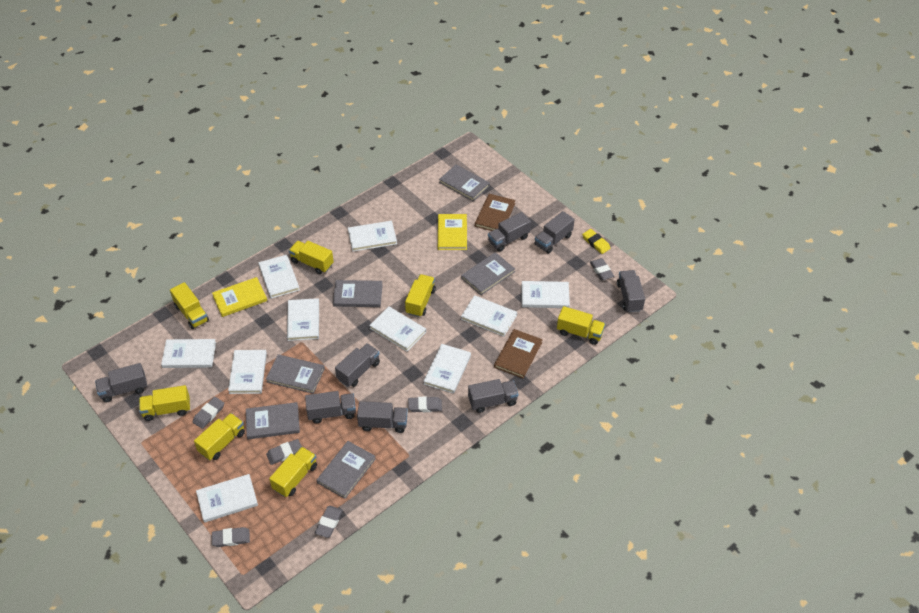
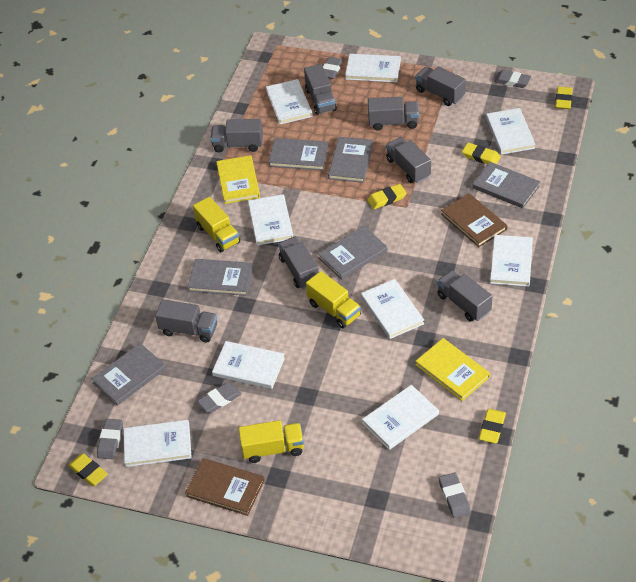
grey eraser: [193,397,224,429] [212,527,250,547] [266,439,302,465] [315,506,343,538] [408,397,442,412] [590,258,614,280] = 6 -> [97,419,123,459] [197,382,241,413] [323,57,343,79] [439,472,471,518] [494,70,531,88] = 5
white book: [161,339,216,368] [196,474,258,523] [228,350,267,394] [258,255,300,299] [287,298,319,341] [348,221,397,252] [369,306,426,352] [423,344,471,394] [461,295,517,337] [521,281,570,308] = 10 -> [123,420,192,467] [212,341,285,389] [248,194,293,245] [266,79,313,124] [345,54,401,82] [361,279,424,339] [362,385,439,450] [486,108,536,155] [490,235,533,287] = 9
yellow eraser: [582,229,611,254] = 1 -> [68,453,108,486] [367,184,407,209] [462,143,501,164] [479,409,506,444] [555,87,573,109] = 5
yellow truck: [139,385,190,421] [170,282,209,329] [194,413,245,460] [269,447,317,497] [289,241,334,274] [405,274,436,317] [557,306,605,345] = 7 -> [193,197,240,252] [239,420,304,463] [306,271,361,328] = 3

